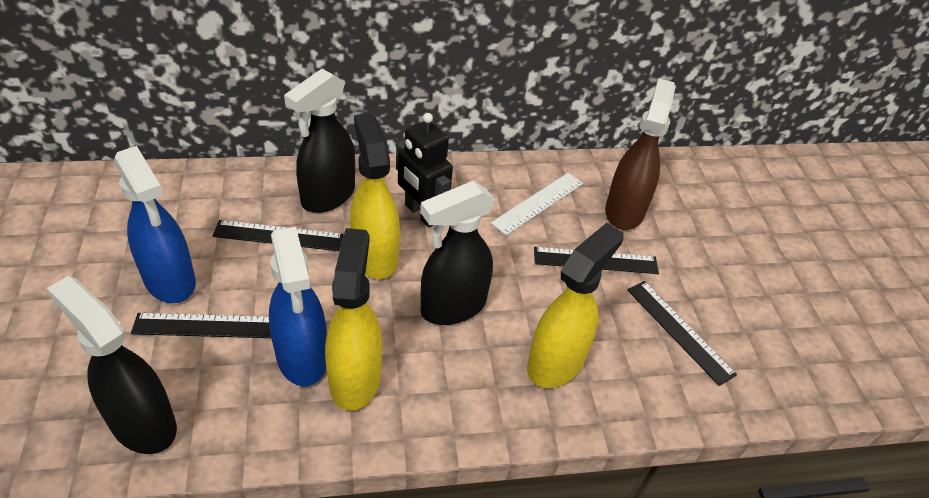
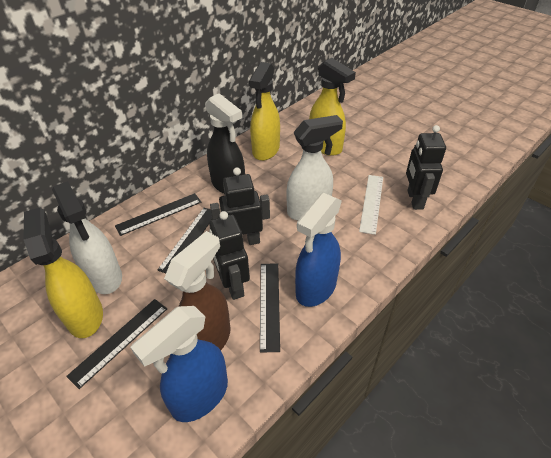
black robot: [396,113,453,228] = 1 -> [209,211,250,300] [210,167,270,245] [406,125,446,210] = 3
black spray bottle: [47,276,177,454] [284,69,355,213] [420,181,495,325] = 3 -> [205,93,245,194] = 1
white spray bottle: none = 0 -> [52,181,122,294] [286,115,343,221] = 2

